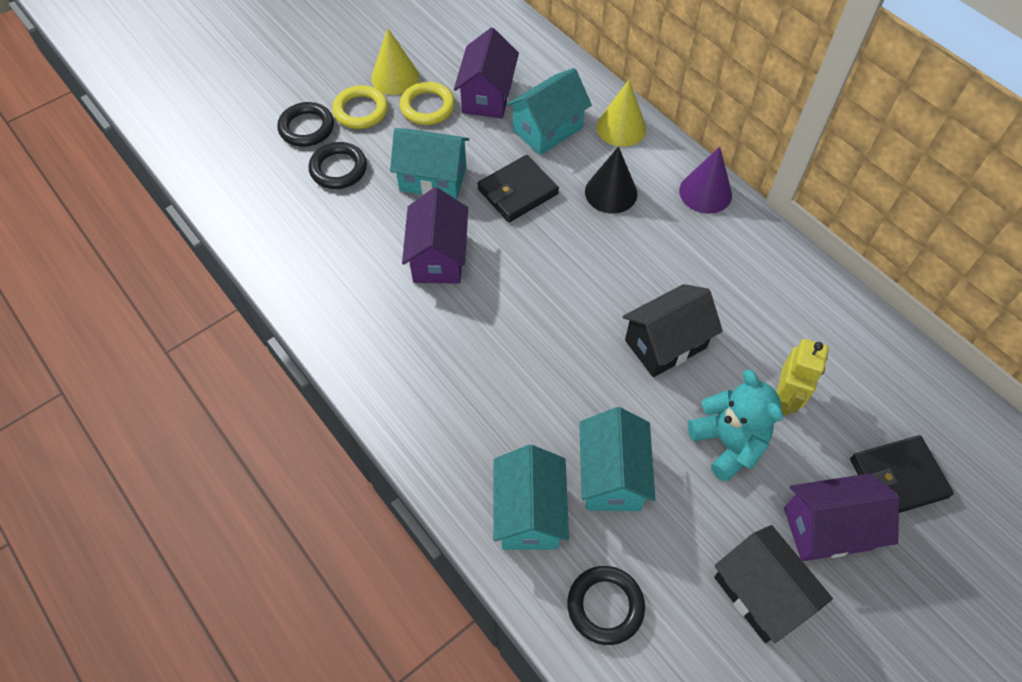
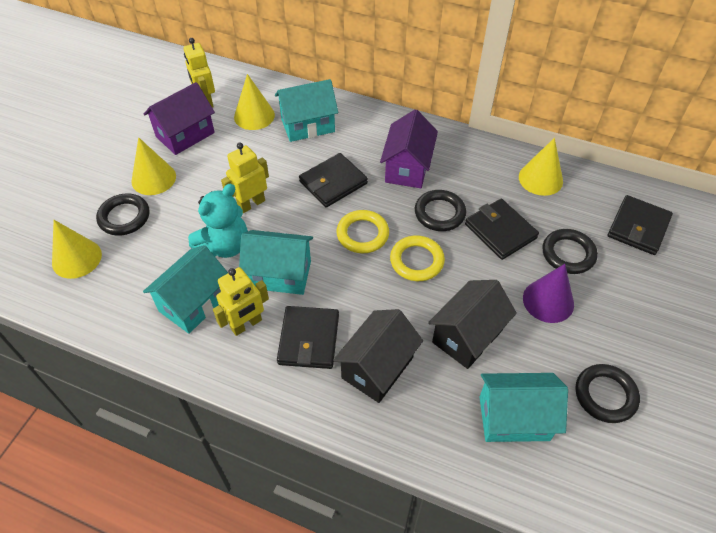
black cone: [585,146,638,214] = 1 -> none = 0
black ring: [277,102,334,147] [309,142,367,189] [567,566,645,645] = 3 -> [96,193,149,236] [415,190,466,231] [542,229,598,274] [575,364,640,423] = 4
black wallet: [477,155,559,222] [850,435,954,513] = 2 -> [277,306,339,369] [299,153,368,208] [465,199,539,260] [608,195,673,255] = 4
purple house: [402,187,468,284] [454,28,519,119] [784,473,899,561] = 3 -> [144,82,215,155] [380,109,438,188] = 2
yellow cone: [371,28,419,95] [596,80,646,147] = 2 -> [52,220,102,279] [131,137,176,195] [234,74,275,130] [519,138,563,196] = 4
yellow robot: [777,339,829,416] = 1 -> [184,38,215,108] [213,267,269,336] [221,143,269,213] = 3

